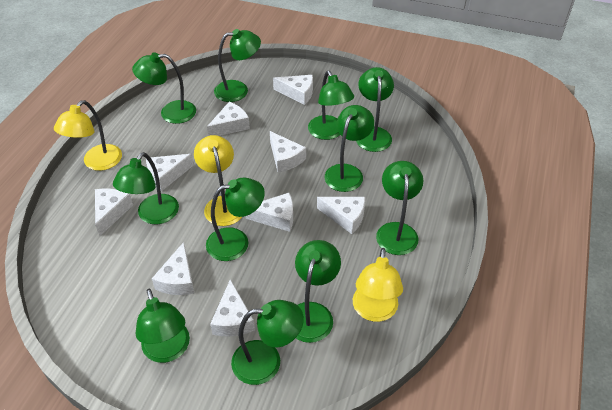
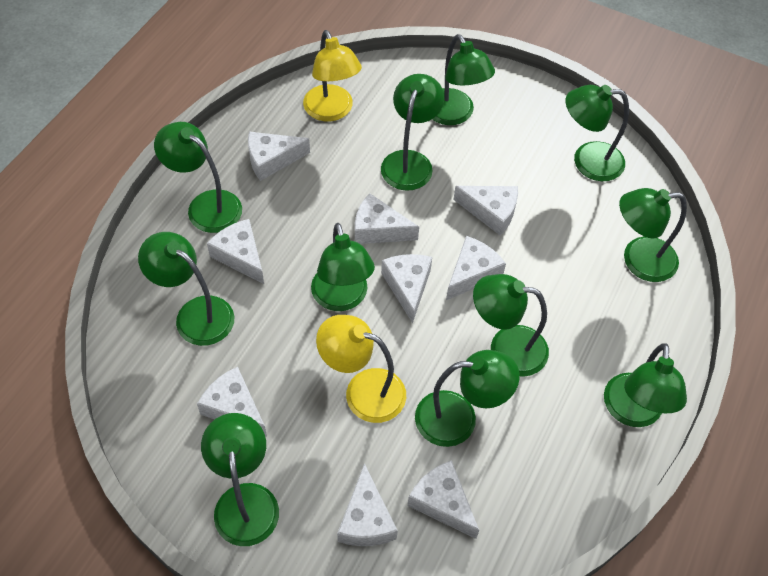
yellow lamp: [54,100,122,171] [194,135,242,226] [353,248,403,322] = 3 -> [303,30,362,121] [316,315,406,423] = 2

